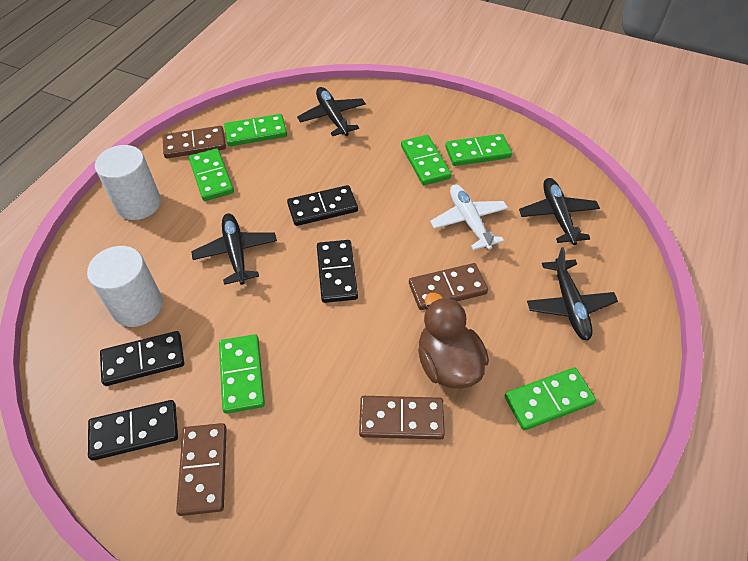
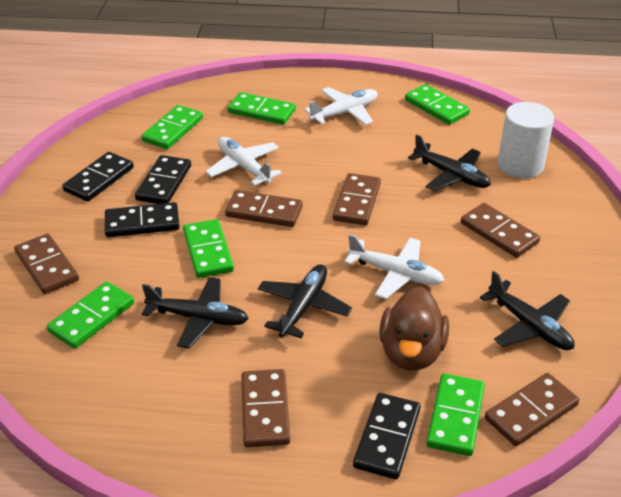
brown domino: [163,126,226,158] [176,423,227,516] [359,396,445,440] [409,263,488,310] = 4 -> [14,233,79,294] [225,190,303,227] [242,369,290,447] [333,173,381,225] [461,203,540,258] [485,373,579,446] = 6
white cylinder: [87,246,163,327] [95,145,161,220] = 2 -> [498,102,554,179] = 1
white plane: [430,184,508,250] = 1 -> [205,137,282,186] [304,87,378,125] [344,234,444,299] = 3

